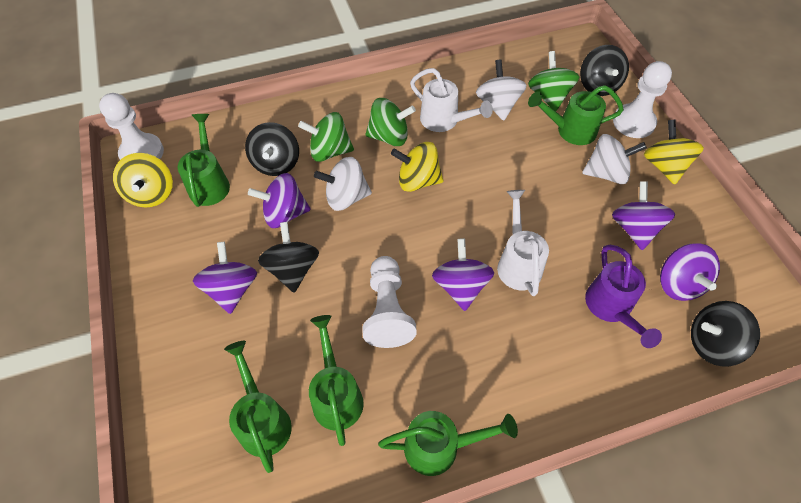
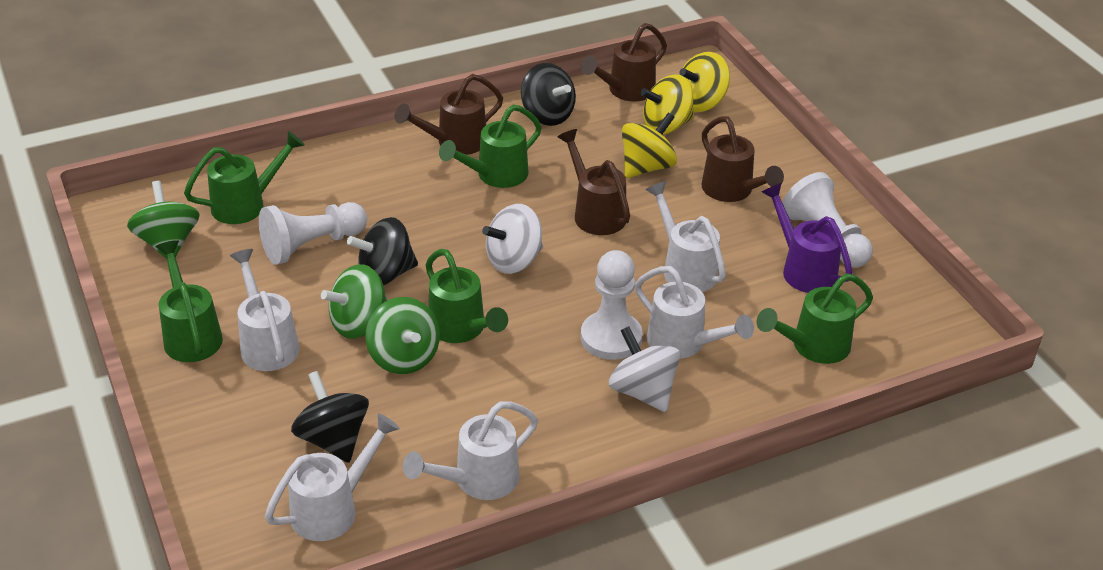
black spinning top: [245,122,299,176] [258,222,319,293] [580,45,629,96] [691,301,760,366] = 4 -> [291,371,369,463] [347,217,418,286] [521,63,576,126] = 3
brown watering can: none = 0 -> [395,74,503,155] [558,129,630,235] [580,23,667,102] [702,116,784,202] = 4
purple spinning top: [193,242,257,314] [248,173,311,228] [432,238,494,311] [612,181,676,250] [660,243,720,301] = 5 -> none = 0
white spinning top: [314,157,372,211] [476,59,527,121] [582,134,647,184] = 3 -> [482,204,543,274] [609,326,680,412] = 2
white watering can: [410,68,493,132] [497,190,549,296] = 2 -> [230,249,300,371] [265,413,400,541] [403,402,538,500] [635,266,754,358] [645,181,726,292] = 5

